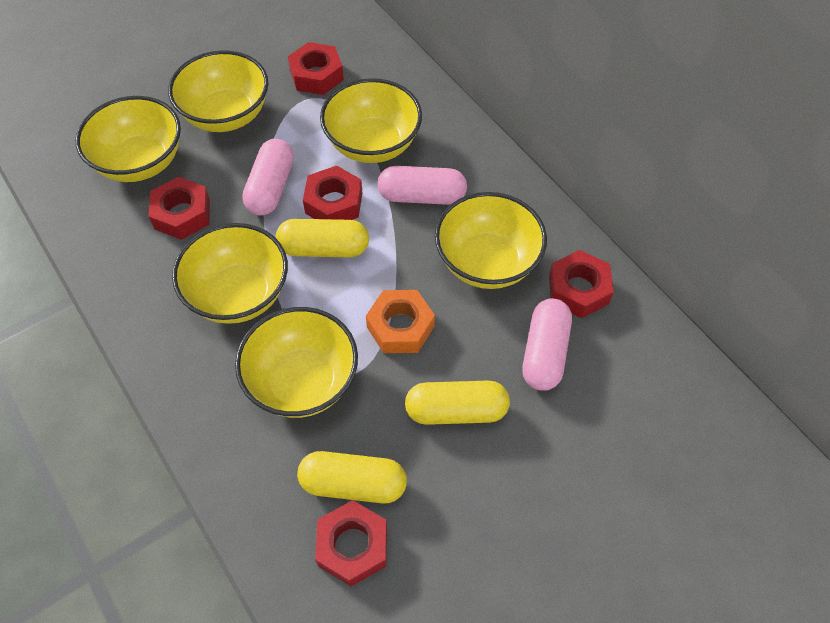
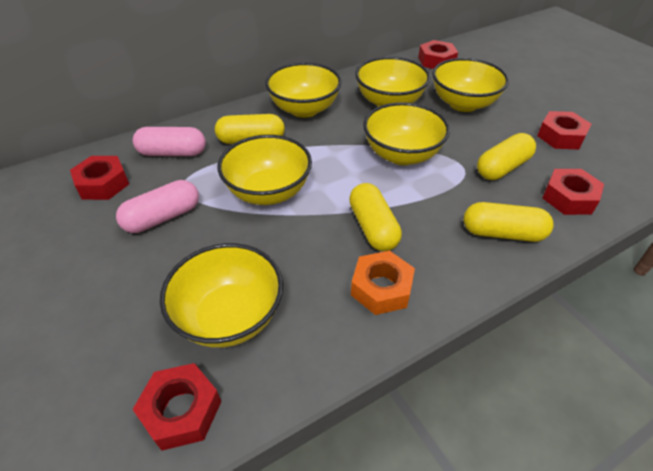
pink capsule: [242,139,294,216] [378,166,467,205] [522,298,572,391] = 3 -> [116,180,199,233] [133,127,206,156] = 2
yellow capsule: [276,219,369,257] [297,451,407,504] [405,381,510,425] = 3 -> [215,114,285,144] [349,183,402,251] [464,202,554,242] [477,133,536,180] = 4

